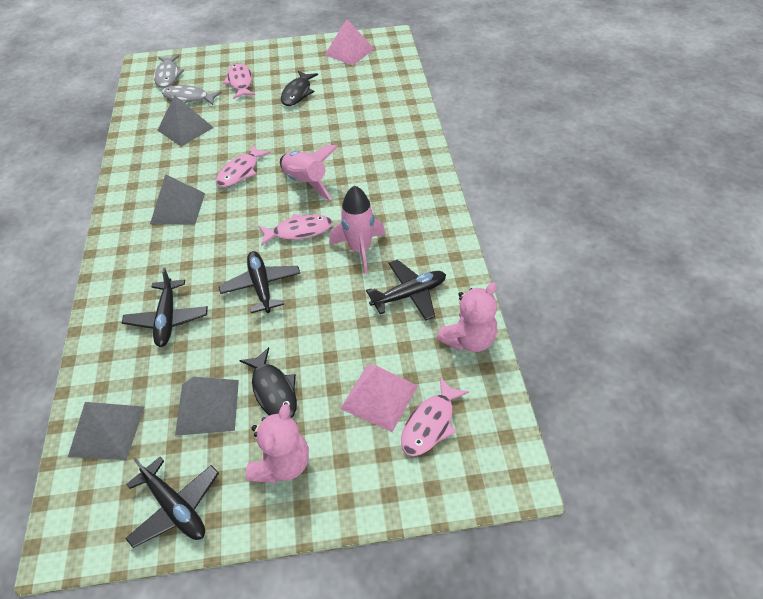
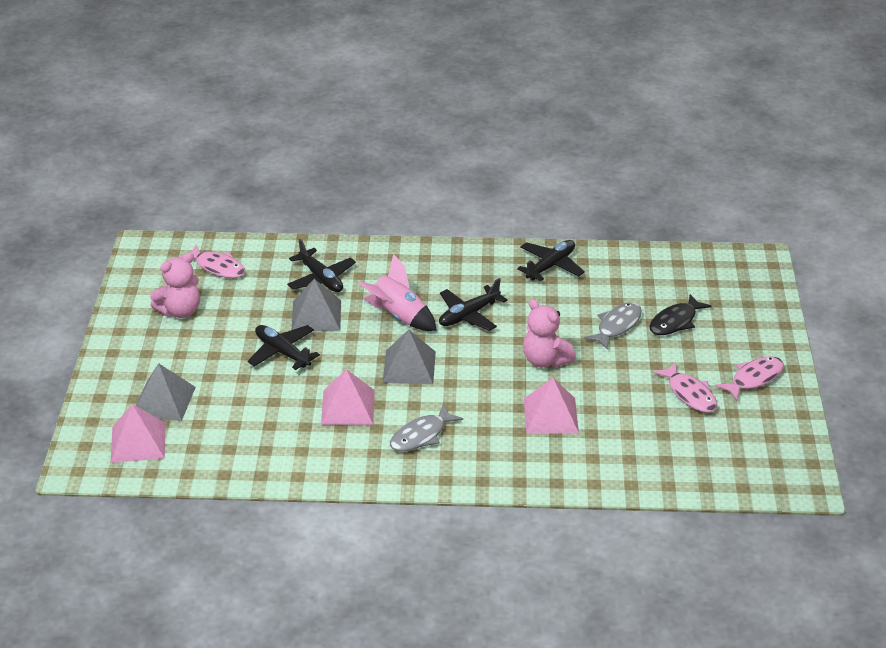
black fish: [239,347,297,418] [281,71,318,106] = 2 -> [650,294,712,335] = 1
grey pyramid: [68,402,144,460] [150,174,205,224] [157,95,214,147] [175,377,239,436] = 4 -> [136,363,196,421] [292,279,341,331] [383,330,436,384] = 3
pink fish: [216,145,271,187] [223,63,255,99] [258,214,333,246] [401,377,469,456] = 4 -> [180,245,245,278] [652,362,717,413] [715,356,784,401] = 3
pink pyramid: [325,19,374,66] [340,365,418,432] = 2 -> [111,404,165,463] [321,369,375,425] [524,378,579,434] = 3
pink rocket: [280,145,338,200] [329,185,385,274] = 2 -> [358,254,437,331] = 1

